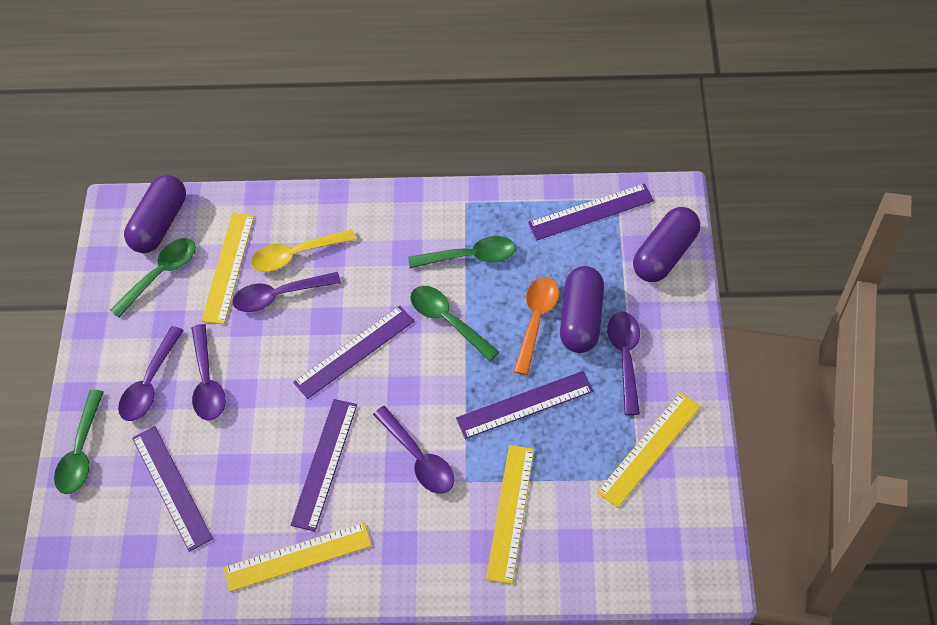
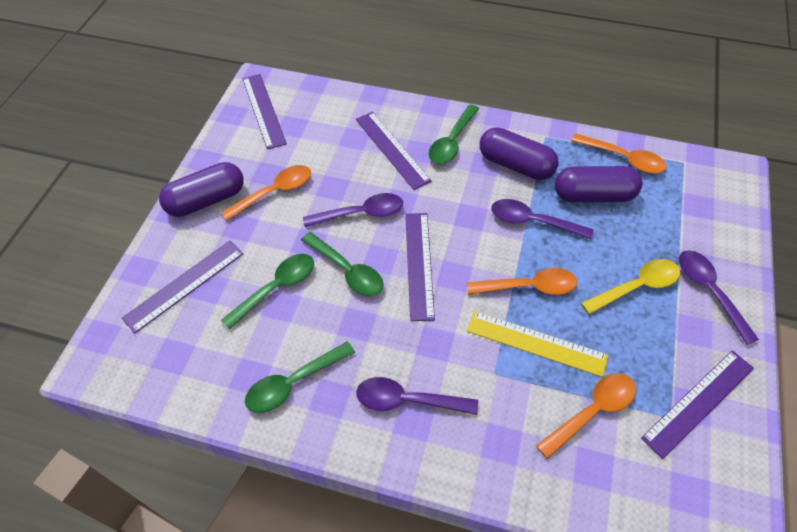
orange spoon: [514,277,559,375] = 1 -> [221,165,311,221] [467,268,577,295] [536,373,636,459] [571,133,667,174] = 4
purple spoon: [118,326,184,421] [191,324,226,420] [232,272,341,312] [373,406,454,494] [607,312,640,415] = 5 -> [303,193,403,227] [356,377,478,415] [491,199,593,239] [679,250,759,345] = 4
yellow ruler: [201,213,254,324] [223,522,372,592] [486,445,534,584] [597,392,701,508] = 4 -> [467,311,608,377] = 1

